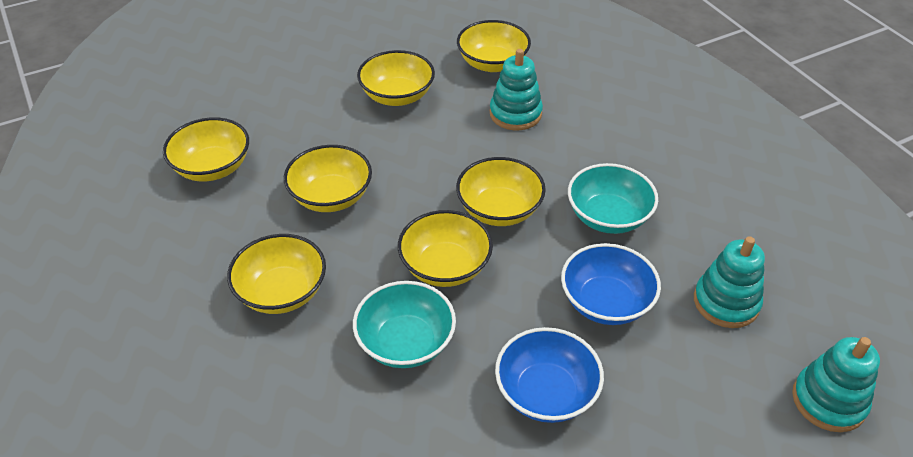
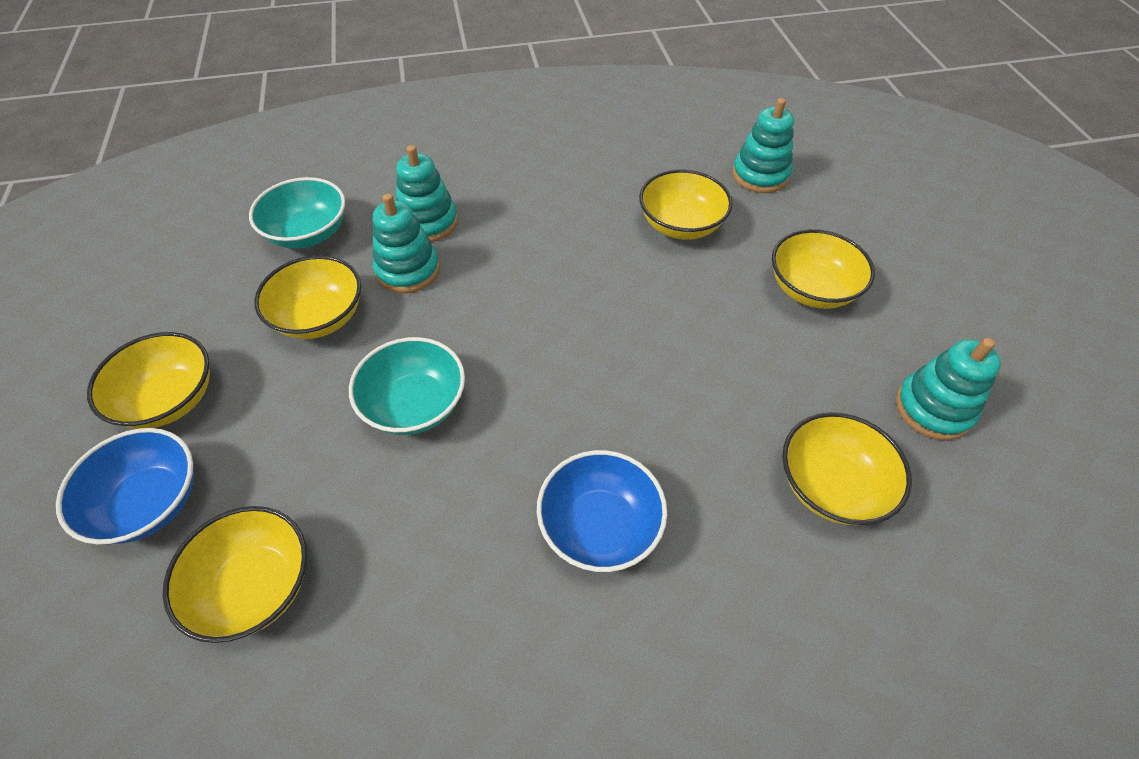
turquoise stacking toy: [490,49,543,130] [694,236,765,328] [792,337,880,432] = 3 -> [373,194,440,293] [396,145,458,242] [732,98,794,193] [896,338,1001,440] = 4
yellow bowl: [163,117,249,181] [227,234,326,314] [284,145,372,212] [357,50,435,106] [398,210,493,287] [456,157,546,226] [457,20,531,72] = 7 -> [87,332,210,429] [163,506,307,643] [254,255,361,339] [639,169,733,240] [772,229,875,309] [782,412,912,525] = 6

